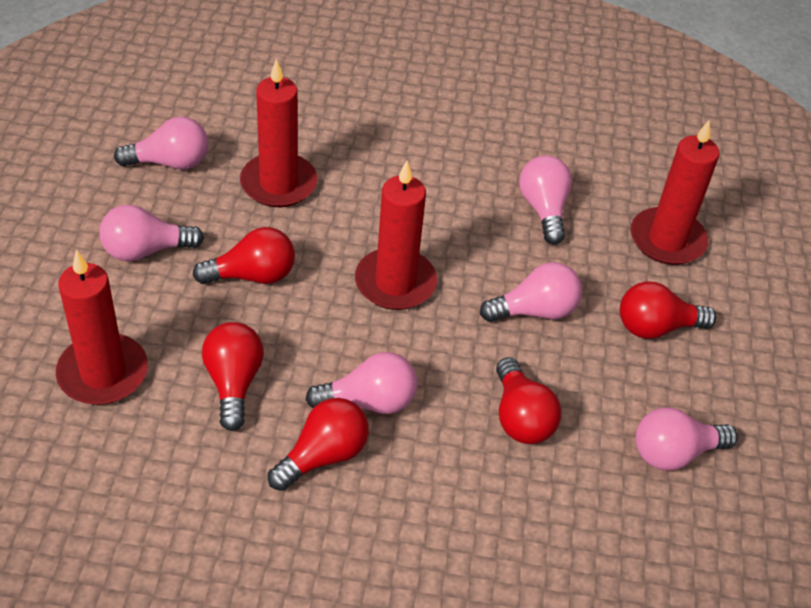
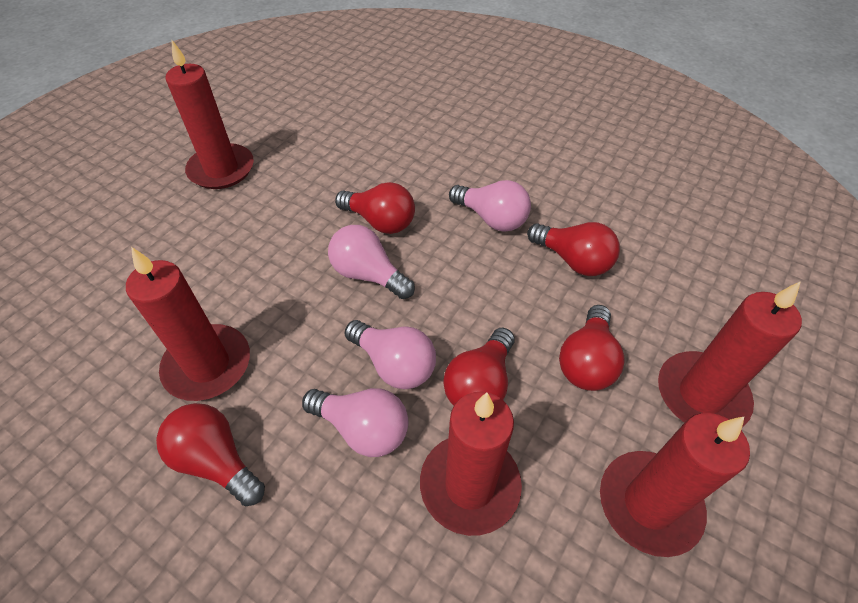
pink light bulb: [99,205,204,261] [114,117,209,169] [305,352,417,414] [480,262,582,322] [519,155,572,245] [635,407,738,471] = 6 -> [302,388,408,457] [328,225,415,299] [344,320,436,389] [449,180,531,232] = 4
red candle: [56,250,148,405] [240,59,317,207] [355,161,437,310] [630,120,719,265] = 4 -> [126,247,250,401] [166,40,254,189] [420,391,522,536] [600,413,750,557] [658,281,802,427] = 5

